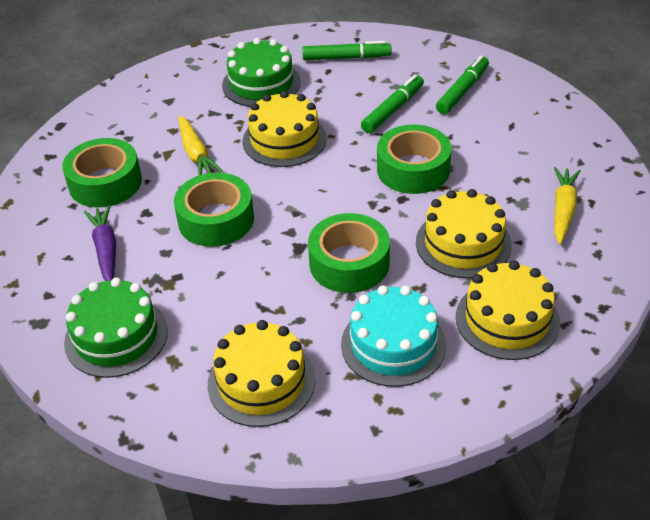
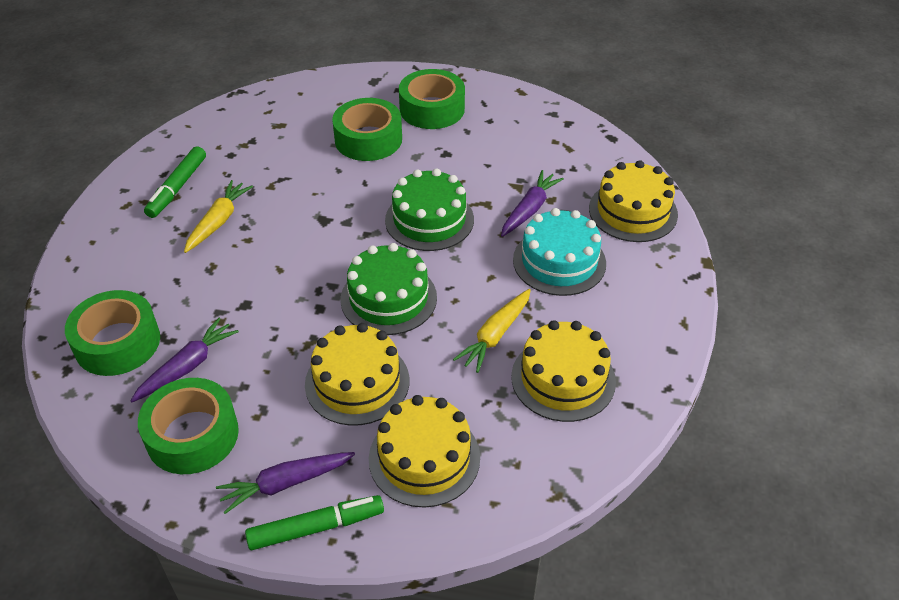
green marker: [302,41,391,60] [361,74,424,133] [436,56,489,114] = 3 -> [144,146,206,218] [245,495,384,550] = 2
purple carrot: [84,205,116,281] = 1 -> [130,318,239,402] [216,452,355,514] [501,170,564,237] = 3

